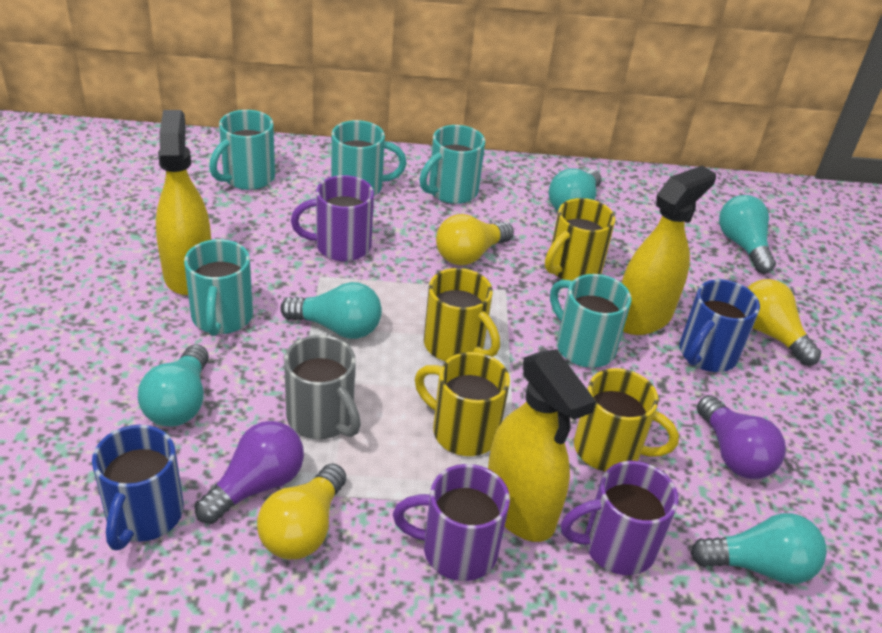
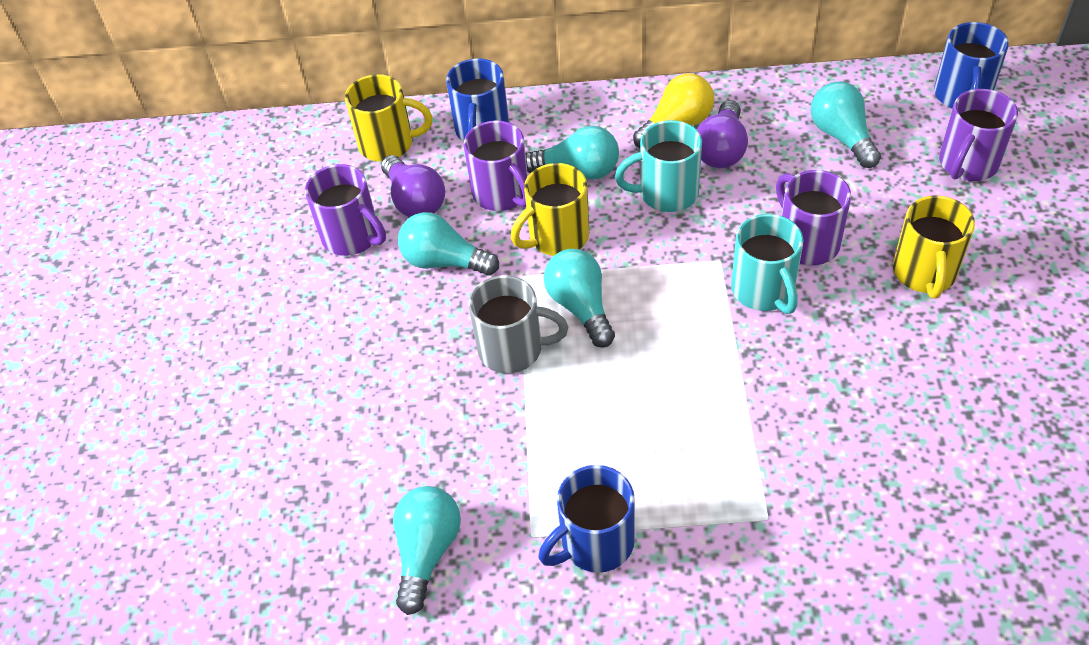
blue mug: [92,425,184,550] [679,279,760,372] = 2 -> [446,58,509,142] [539,465,635,573] [934,22,1009,109] = 3
purple mug: [291,175,374,261] [393,464,510,581] [561,461,678,575] = 3 -> [305,164,386,256] [464,120,528,211] [776,170,851,265] [939,89,1018,181] = 4
turquoise mug: [184,239,253,336] [209,110,275,190] [331,120,407,196] [420,125,485,204] [550,274,632,368] = 5 -> [615,120,702,212] [731,214,803,314] = 2
yellow light bulb: [257,464,346,560] [436,214,514,265] [747,279,821,365] = 3 -> [633,73,714,148] = 1
yellow mug: [415,352,510,456] [424,268,500,361] [545,198,615,281] [574,368,679,472] = 4 -> [345,74,432,162] [511,163,589,256] [893,195,975,299] = 3
yellow spray bottle: [156,110,211,295] [488,349,596,542] [622,166,716,335] = 3 -> none = 0

